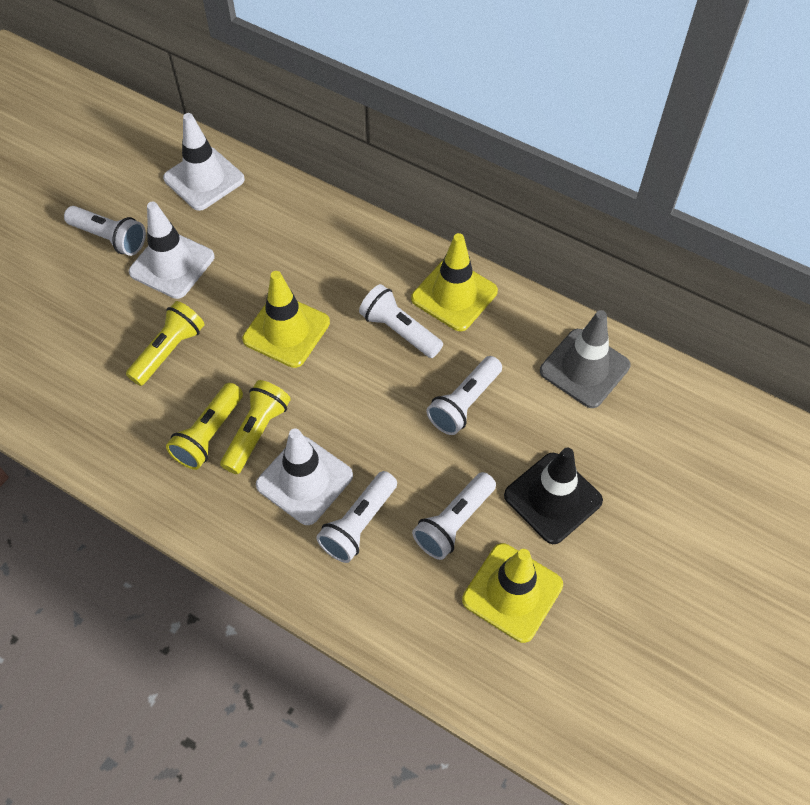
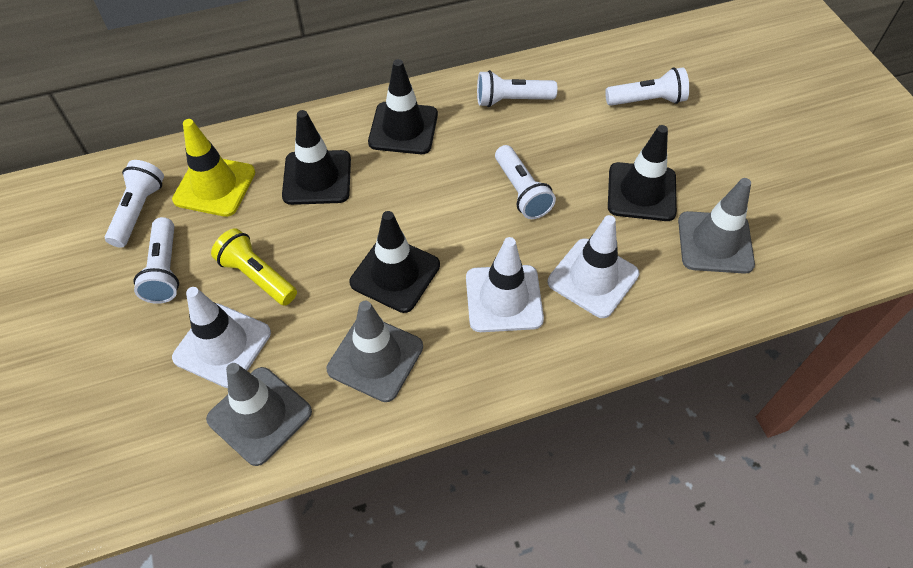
black traffic cone: [504,448,603,544] = 1 -> [282,110,351,205] [350,211,440,313] [368,59,438,154] [608,125,677,221] = 4
grey traffic cone: [540,310,630,408] = 1 -> [206,363,312,466] [327,301,423,402] [678,178,755,274] = 3
yellow flashlight: [126,301,205,386] [166,383,243,470] [220,380,291,474] = 3 -> [211,228,297,306] = 1
yellow traffic cone: [242,271,330,368] [411,233,498,331] [462,543,563,643] = 3 -> [172,119,255,217] = 1

